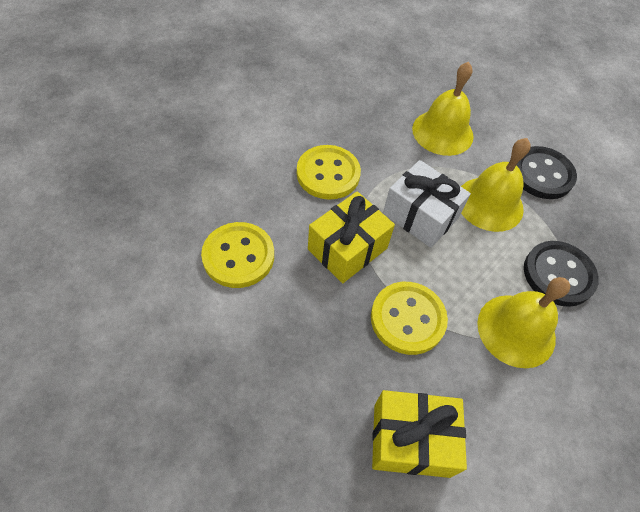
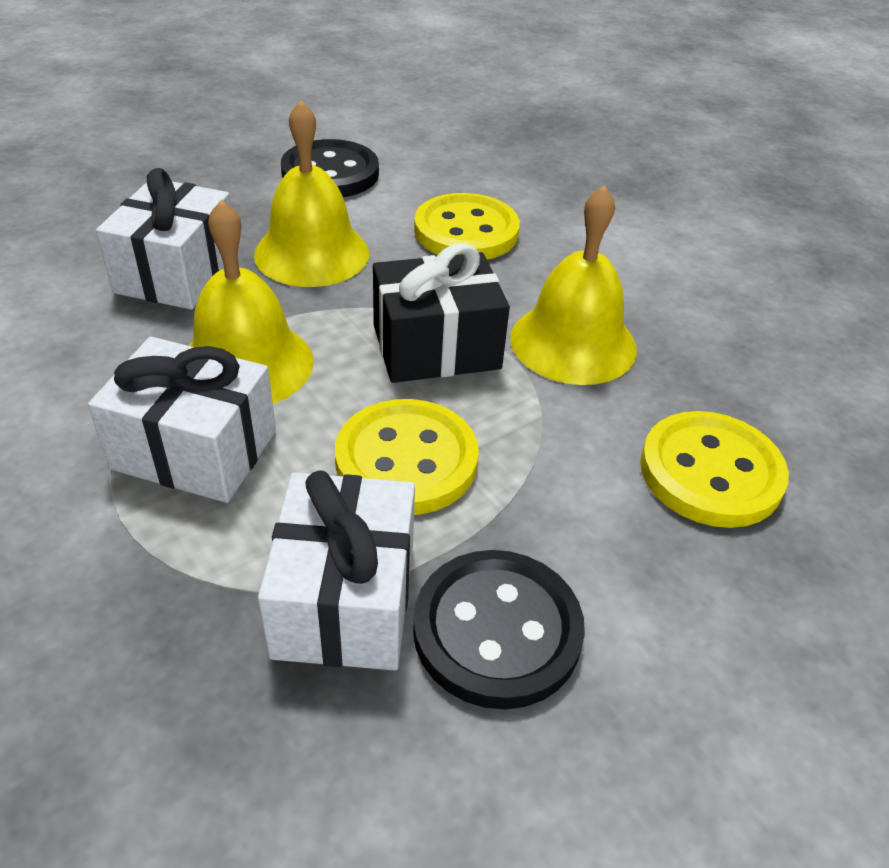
black gift: none = 0 -> [373,243,510,383] = 1
white gift: [383,160,471,248] = 1 -> [88,336,276,503] [96,168,231,310] [258,470,415,671] = 3
yellow gift: [308,191,395,283] [372,390,467,478] = 2 -> none = 0

